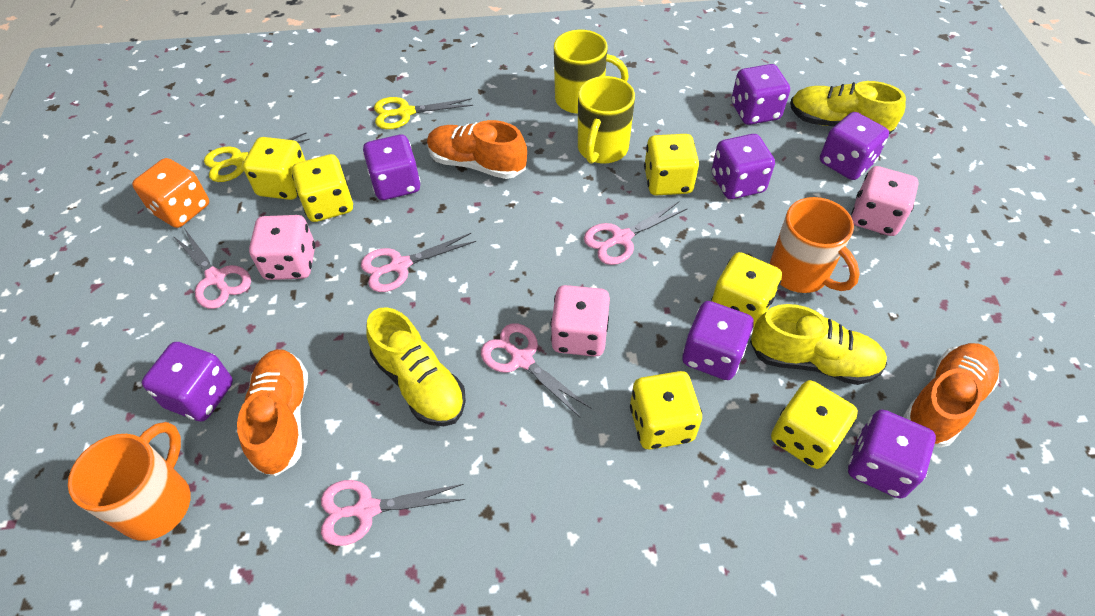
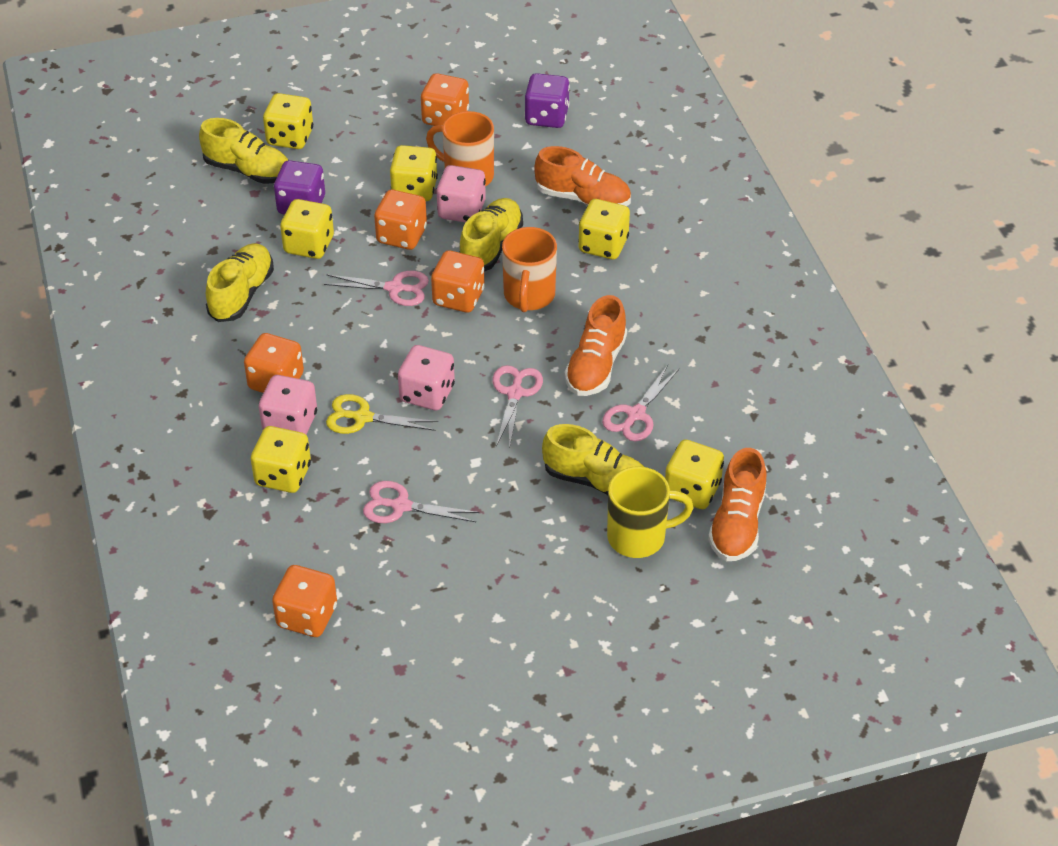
orange dice: [132,158,209,228] = 1 -> [244,333,304,393] [272,565,337,637] [374,190,427,250] [421,73,469,126] [431,250,485,313] = 5
pink scissors: [173,228,251,309] [321,480,465,546] [361,233,476,292] [481,323,591,418] [584,202,688,265] = 5 -> [324,271,429,306] [363,481,479,523] [492,365,543,449] [602,365,679,442] = 4
purple dice: [142,342,233,422] [363,134,421,200] [682,301,754,380] [712,134,775,199] [731,64,790,125] [820,112,889,180] [848,409,936,498] = 7 -> [274,160,325,214] [524,73,570,128] = 2
yellow mug: [554,30,629,114] [578,76,635,164] = 2 -> [607,466,694,558] = 1
yellow scissors: [204,133,310,182] [374,97,473,129] = 2 -> [326,394,438,434] = 1
yellow shoe: [366,307,466,426] [750,304,887,385] [790,81,906,134] = 3 -> [199,118,289,184] [206,243,274,322] [459,198,523,272] [542,424,644,495] = 4

